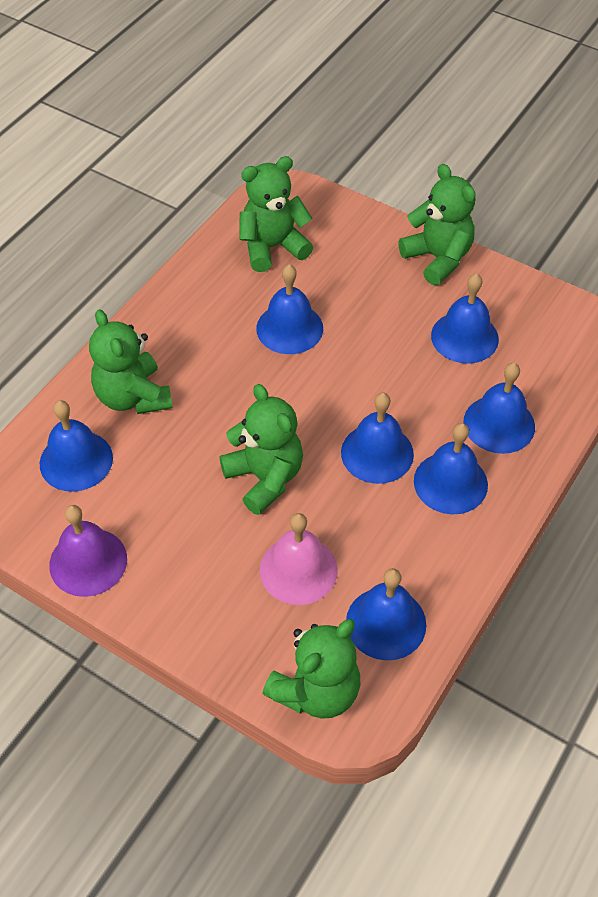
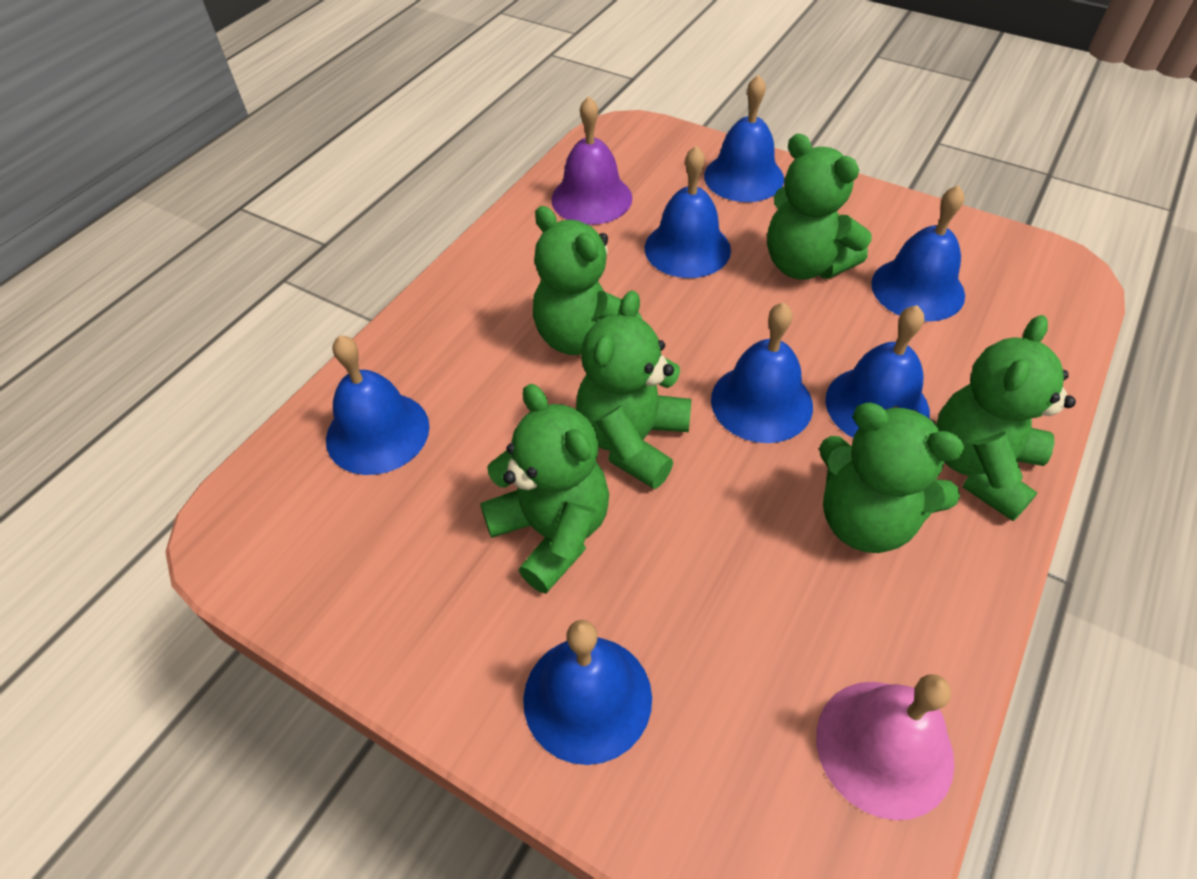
green teddy bear: [89,309,173,414] [219,384,303,515] [239,156,313,272] [262,619,360,719] [398,164,475,285] = 5 -> [480,384,609,594] [533,206,642,355] [576,290,691,489] [767,134,871,280] [819,402,964,553] [936,315,1076,521] = 6

